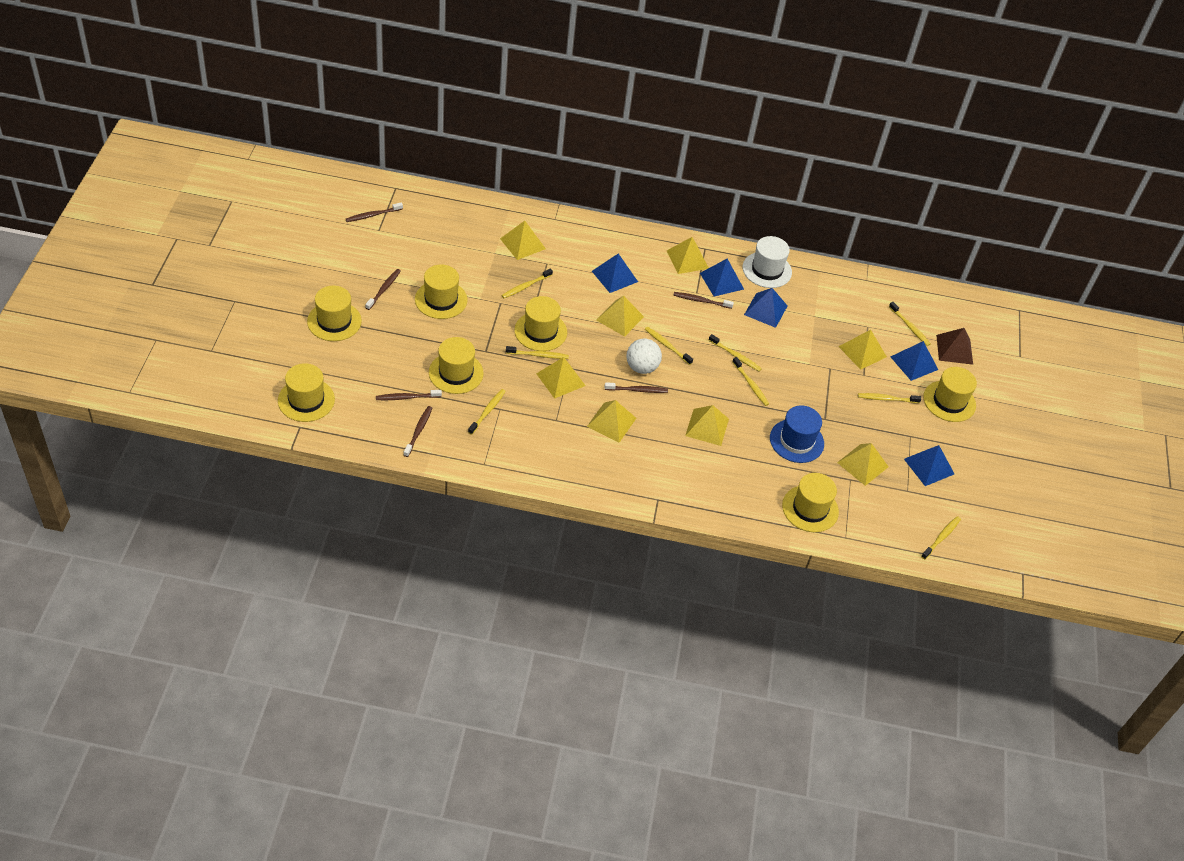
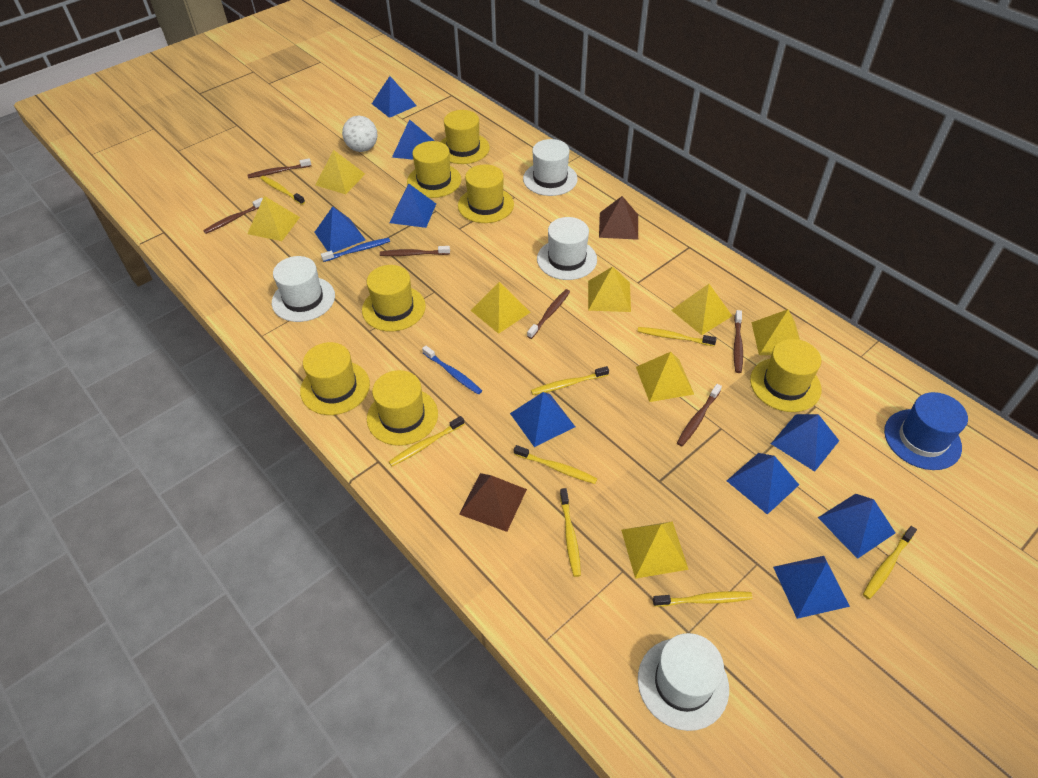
blue pyramid: [592,253,638,293] [700,259,744,297] [744,288,787,328] [890,341,938,381] [904,445,954,486] = 5 -> [314,206,366,253] [372,76,417,118] [390,184,436,228] [392,119,435,160] [510,392,575,447] [727,453,799,515] [771,414,839,472] [773,556,850,619] [818,494,895,559] = 9
blue toothbrush: none = 0 -> [321,238,390,262] [422,346,482,395] = 2
brown pyramid: [936,328,973,365] = 1 -> [459,473,527,532] [599,196,638,240] = 2
white hat: [743,236,792,288] = 1 -> [272,256,335,322] [523,139,578,196] [537,217,597,280] [638,633,729,731] = 4
yellow toothbrush: [468,389,506,435] [501,268,553,298] [506,346,569,359] [645,327,693,365] [709,334,762,371] [733,357,769,406] [858,393,921,403] [889,302,930,346] [921,516,961,560] = 9 -> [260,176,305,205] [389,416,464,466] [514,445,597,484] [531,366,609,395] [560,488,581,577] [637,327,717,346] [653,591,752,607] [863,526,917,599] = 8

